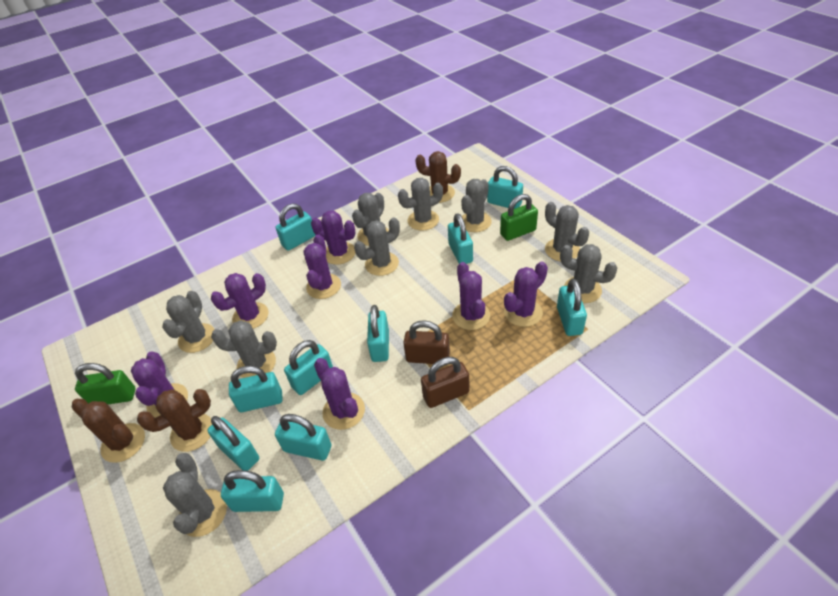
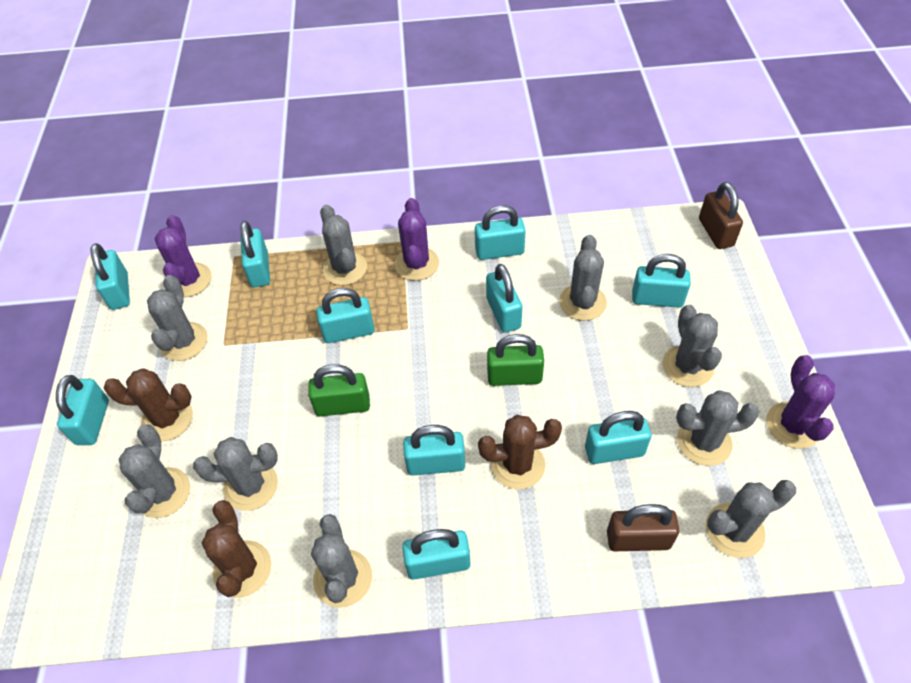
purple cactus: [131,351,188,418] [211,273,269,329] [303,235,341,299] [311,211,356,265] [314,358,365,430] [452,262,490,330] [504,261,548,327] = 7 -> [155,215,211,297] [394,198,439,281] [766,355,835,449] = 3

